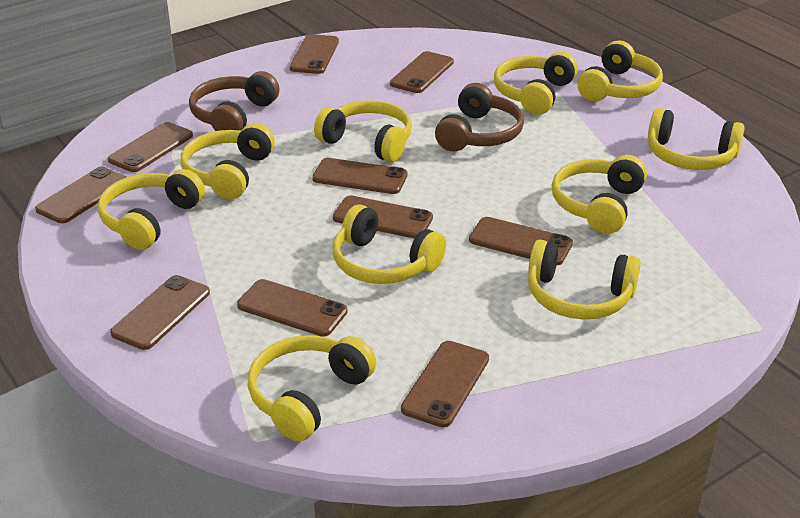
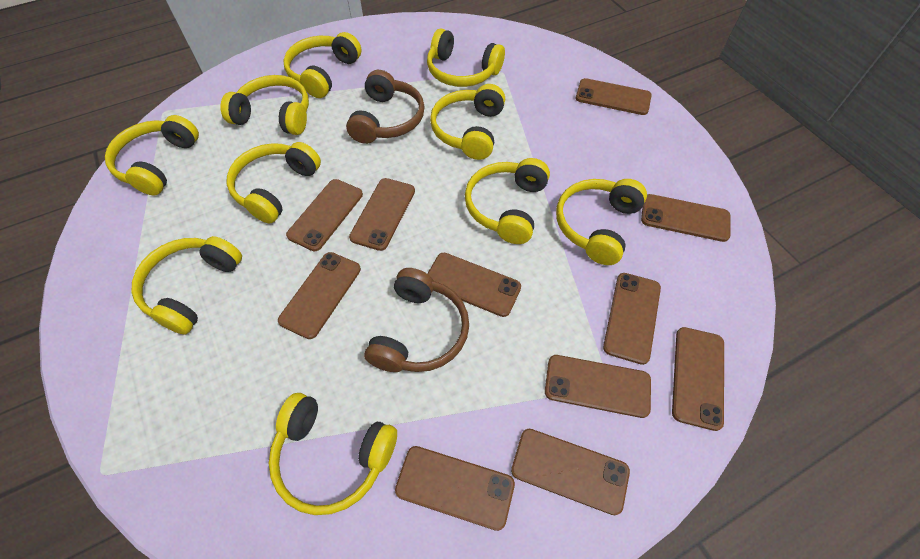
brown phone: [35,167,126,223] [108,122,193,172] [110,275,210,350] [237,279,347,337] [290,34,339,74] [312,158,407,194] [333,195,433,239] [390,51,454,93] [401,341,489,427] [469,217,573,266] = 10 -> [278,252,361,339] [286,179,363,251] [349,178,415,251] [395,446,515,531] [427,253,521,317] [511,429,630,515] [545,355,651,418] [576,78,652,115] [603,273,661,365] [641,194,730,242] [672,327,724,431] = 11

